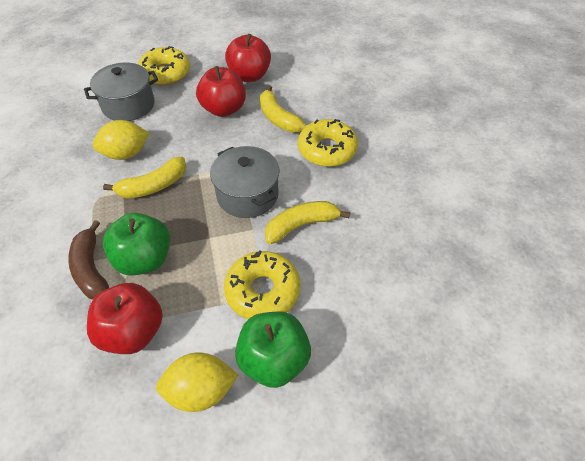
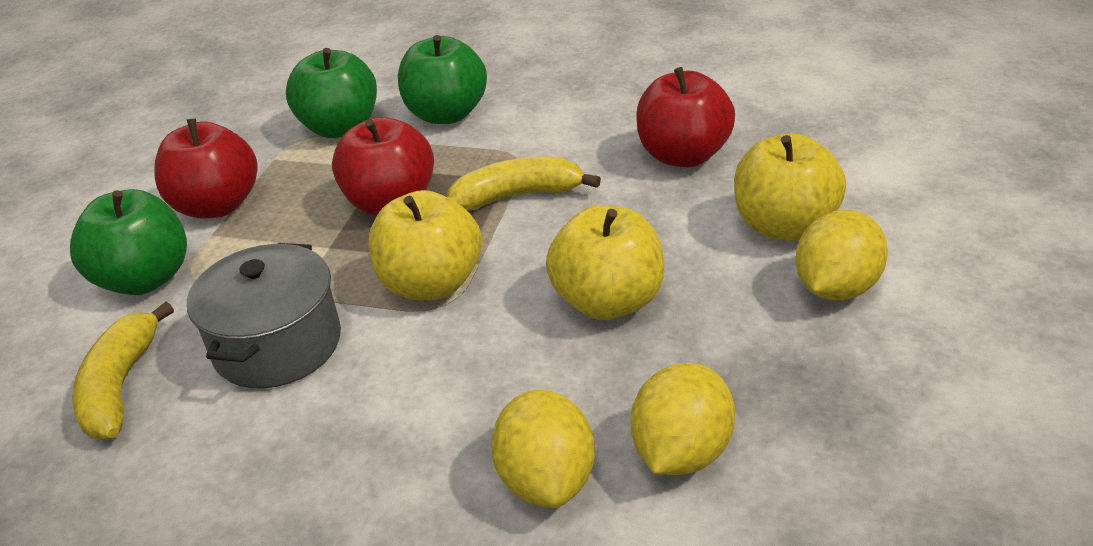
brown banana: [68,220,109,300] = 1 -> none = 0
green apple: [103,213,170,276] [235,312,311,388] = 2 -> [70,189,187,295] [286,48,377,138] [398,35,487,124] = 3
grey pot: [84,62,158,121] [210,146,280,218] = 2 -> [187,243,341,388] = 1
yellow apple: none = 0 -> [369,190,482,300] [546,205,664,320] [734,133,846,241] = 3
yellow banana: [103,157,187,199] [260,85,306,132] [265,201,351,244] = 3 -> [72,302,174,439] [447,157,601,211] = 2
yellow donut: [138,46,190,85] [224,250,300,319] [298,119,358,167] = 3 -> none = 0
yellow lemon: [92,120,150,160] [156,352,238,412] = 2 -> [491,390,595,508] [631,363,735,475] [795,210,888,301] = 3

